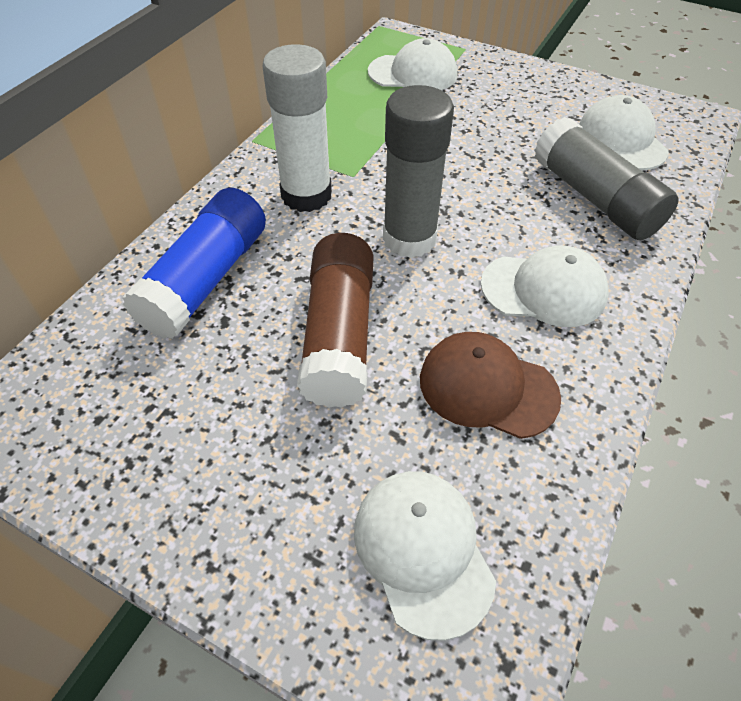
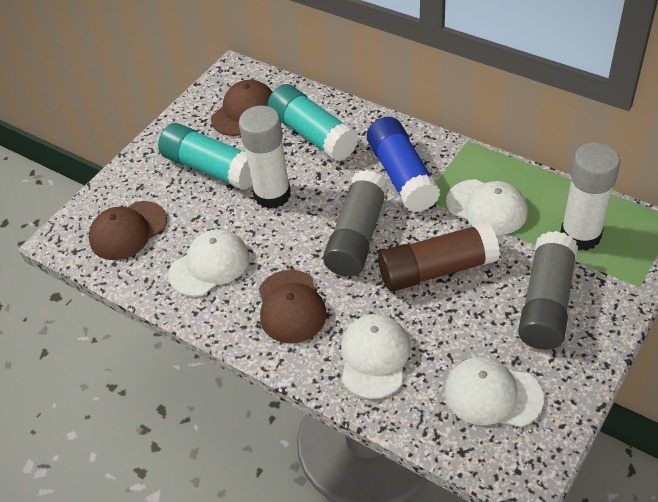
brown cap: [420,332,561,439] = 1 -> [89,201,167,260] [211,80,272,136] [259,270,327,343] = 3
turquoise glue stick: none = 0 -> [158,123,252,190] [268,84,359,162] = 2
white glue stick: [263,44,332,212] = 1 -> [239,105,291,209] [560,142,621,251] = 2

